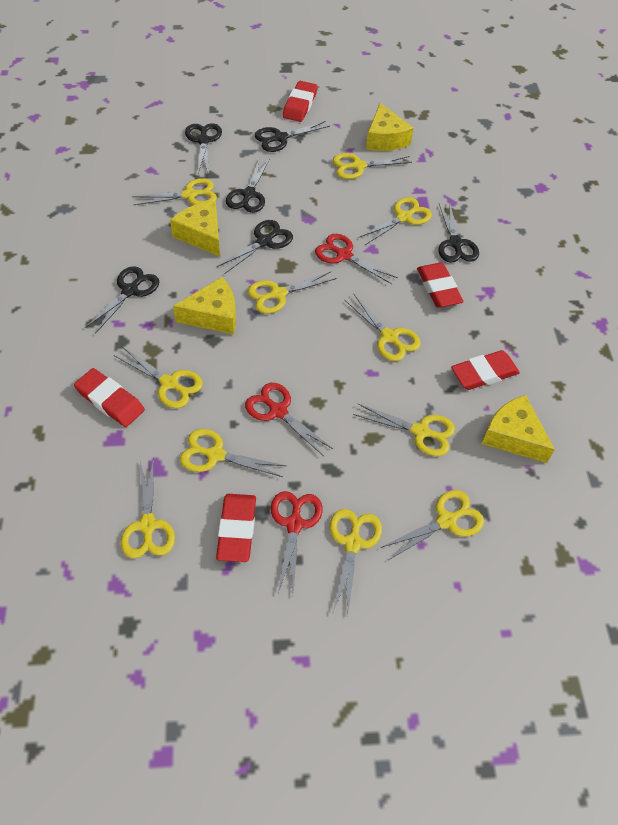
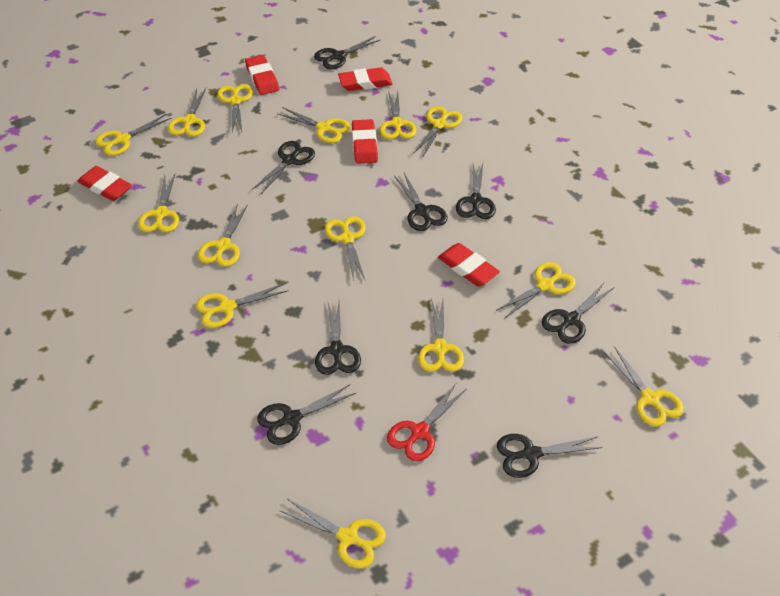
black scissors: [85,266,159,334] [185,123,222,175] [217,220,293,274] [226,157,270,213] [255,121,330,152] [438,202,479,263] = 6 -> [252,141,315,194] [257,384,356,445] [314,36,380,69] [315,300,361,375] [394,173,448,231] [456,164,496,219] [497,434,603,478] [542,282,615,344] = 8
red scissors: [245,383,333,456] [271,491,323,593] [315,234,398,284] = 3 -> [387,382,467,461] = 1
yellow cheese: [170,201,220,257] [173,277,236,334] [366,103,413,151] [482,395,555,463] = 4 -> none = 0
yellow scissors: [114,347,203,408] [121,459,175,558] [132,178,217,205] [180,429,286,477] [248,271,337,314] [330,509,382,617] [333,153,412,179] [345,294,421,361] [353,403,455,456] [358,197,432,244] [380,490,484,560] = 11 -> [95,114,172,156] [138,174,179,232] [168,88,206,137] [196,283,289,328] [198,203,248,267] [217,84,253,132] [278,107,351,143] [279,499,386,569] [325,216,366,281] [380,91,417,140] [413,106,462,156] [418,298,464,372] [496,262,576,319] [604,346,684,427] = 14

